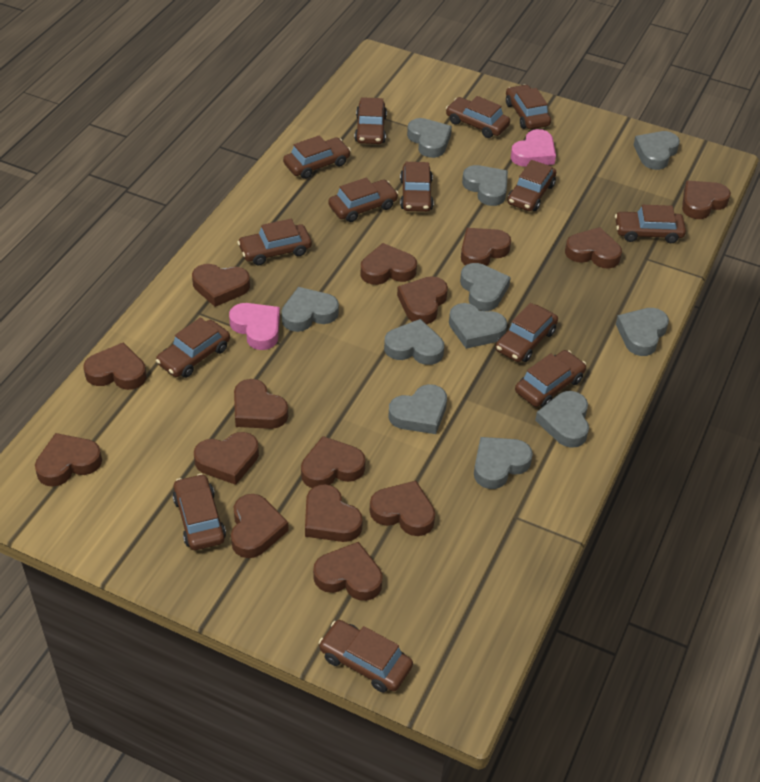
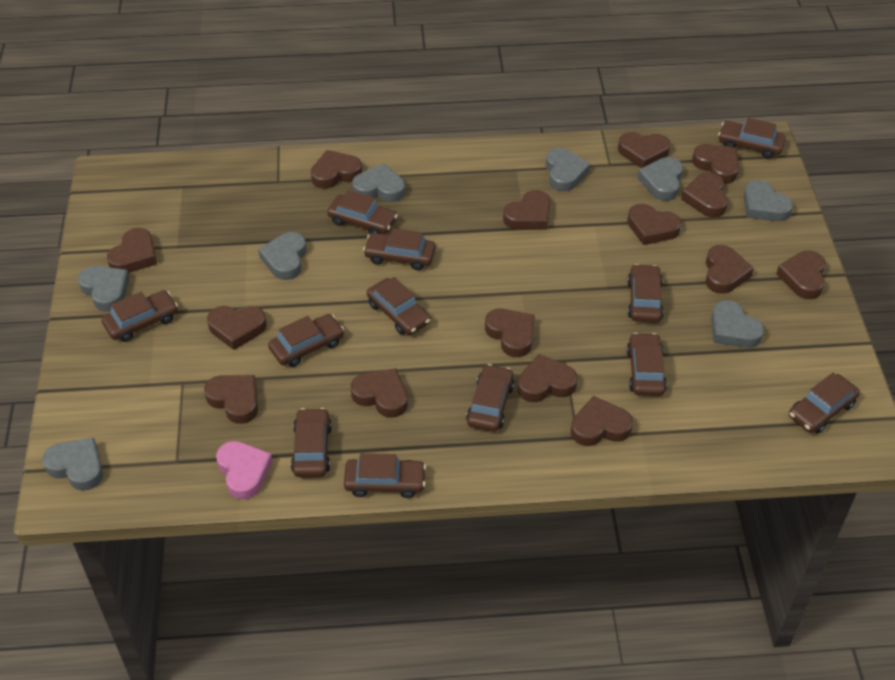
brown car: [156,318,230,378] [173,474,226,550] [238,219,312,265] [283,136,351,179] [319,620,413,693] [328,178,398,222] [355,97,387,144] [400,162,434,212] [446,96,510,138] [495,303,558,362] [506,85,551,129] [508,160,556,211] [515,350,586,407] [615,205,686,243] = 14 -> [101,290,178,342] [268,314,344,367] [291,408,332,477] [327,190,398,234] [344,453,426,498] [363,228,436,270] [367,277,431,335] [466,364,514,432] [626,333,667,396] [627,264,664,323] [718,118,786,159] [789,373,860,433] = 12
grey heart: [281,287,339,332] [384,319,444,365] [388,384,447,434] [407,118,452,158] [449,303,507,349] [460,263,511,311] [462,165,508,206] [474,437,533,489] [535,391,589,448] [616,308,669,356] [633,131,680,170] = 11 -> [42,438,103,491] [78,266,130,312] [258,232,307,280] [352,163,405,202] [546,148,590,191] [637,157,683,201] [711,300,764,348] [743,180,793,222] = 8
pink heart: [229,303,280,350] [511,129,556,167] = 2 -> [216,441,273,499] = 1

